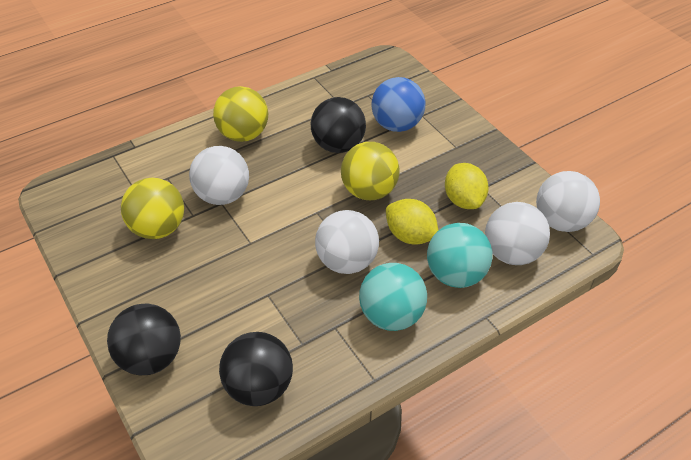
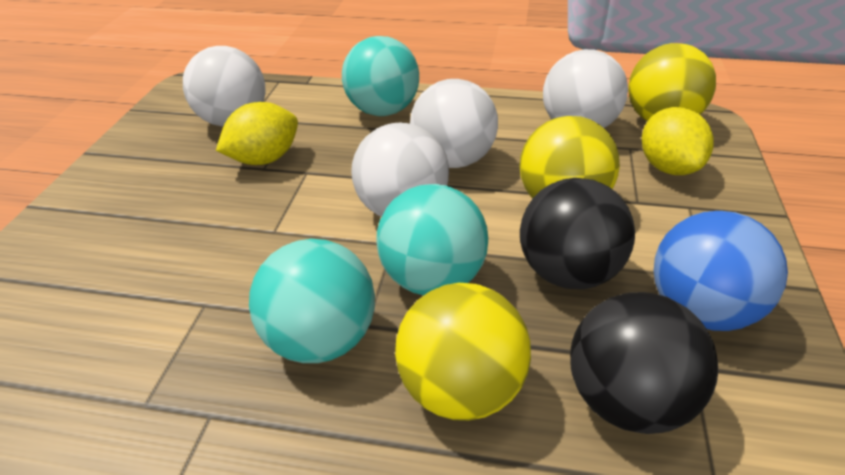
black ball: [107,303,181,375] [219,332,293,406] [310,97,366,153] = 3 -> [520,178,635,289] [570,292,718,434] = 2
turquoise ball: [359,263,427,331] [427,223,493,288] = 2 -> [249,239,375,363] [342,36,419,116] [376,184,488,295] = 3

